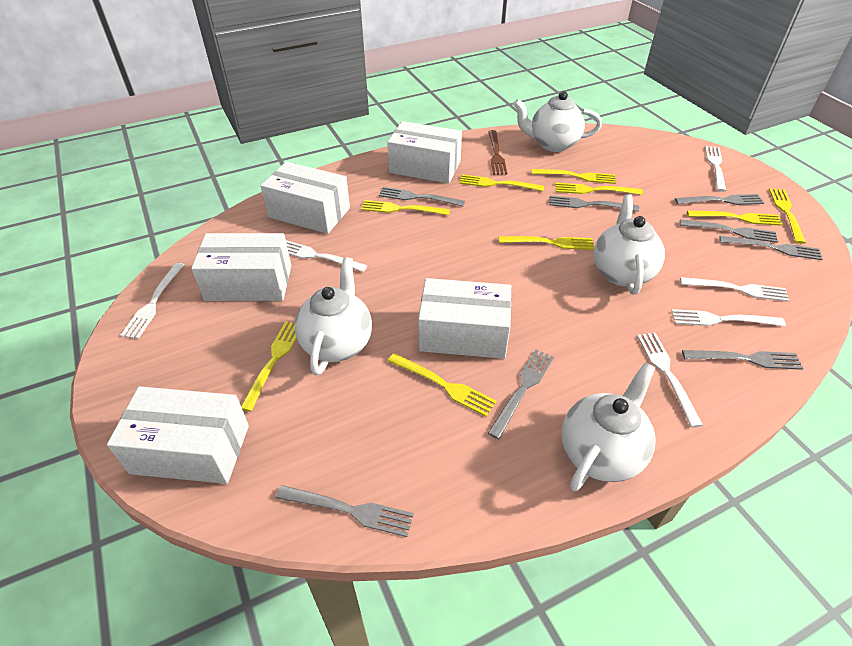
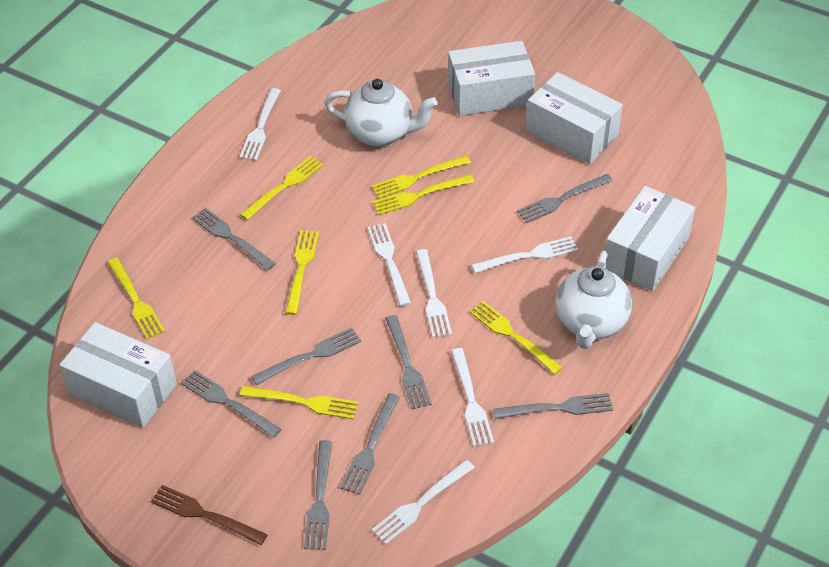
white box: [107,386,249,484] [191,233,291,301] [261,162,350,234] [387,121,462,184] [418,278,511,359] = 5 -> [59,322,177,428] [448,41,535,116] [526,72,623,164] [605,186,695,291] = 4
white teapot: [295,257,372,375] [513,91,602,152] [561,362,656,491] [594,194,665,294] = 4 -> [325,79,438,147] [555,251,632,349] = 2
yellow fork: [241,321,296,412] [361,200,450,215] [388,353,496,417] [459,174,544,191] [499,236,594,250] [532,169,616,184] [555,183,643,195] [687,210,783,226] [769,188,806,244] = 9 -> [107,257,165,340] [240,156,324,220] [240,386,358,419] [285,230,319,315] [371,155,471,199] [372,175,474,215] [469,301,563,375] = 7

